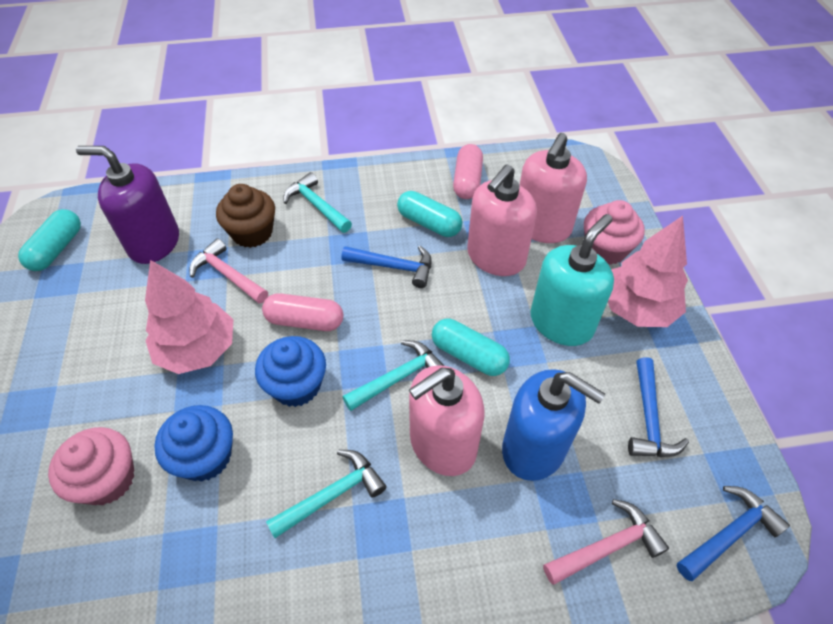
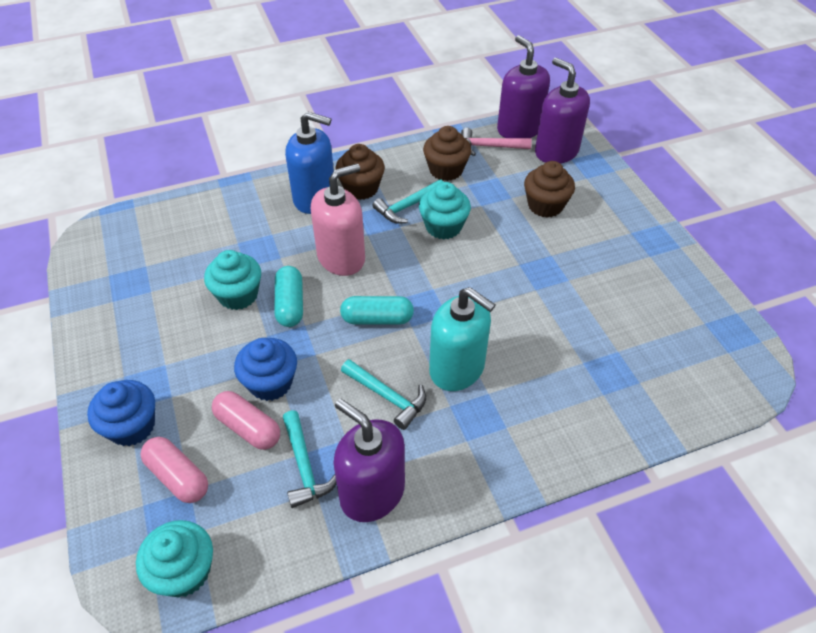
blue hammer: [342,245,432,288] [628,357,689,457] [677,486,790,581] = 3 -> none = 0
brown cupcake: [216,184,275,248] = 1 -> [335,144,385,200] [423,126,471,181] [524,161,575,218] = 3
pink cupcake: [48,427,134,505] [584,200,645,265] = 2 -> none = 0
pink hammer: [190,238,268,304] [543,499,669,585] = 2 -> [461,128,532,156] = 1
pink soap dispenser: [409,365,484,476] [467,164,537,276] [520,133,587,243] = 3 -> [311,164,365,276] = 1
pink tree: [145,260,233,374] [608,216,688,327] = 2 -> none = 0
purple soap dispenser: [76,146,179,264] = 1 -> [334,399,405,522] [497,35,550,138] [535,58,590,164] = 3
turquoise capsule: [18,209,81,271] [397,191,462,237] [432,319,510,376] = 3 -> [275,266,303,327] [340,296,414,325] = 2
turquoise cupcake: none = 0 -> [136,520,213,597] [204,250,261,310] [419,182,471,240] = 3

